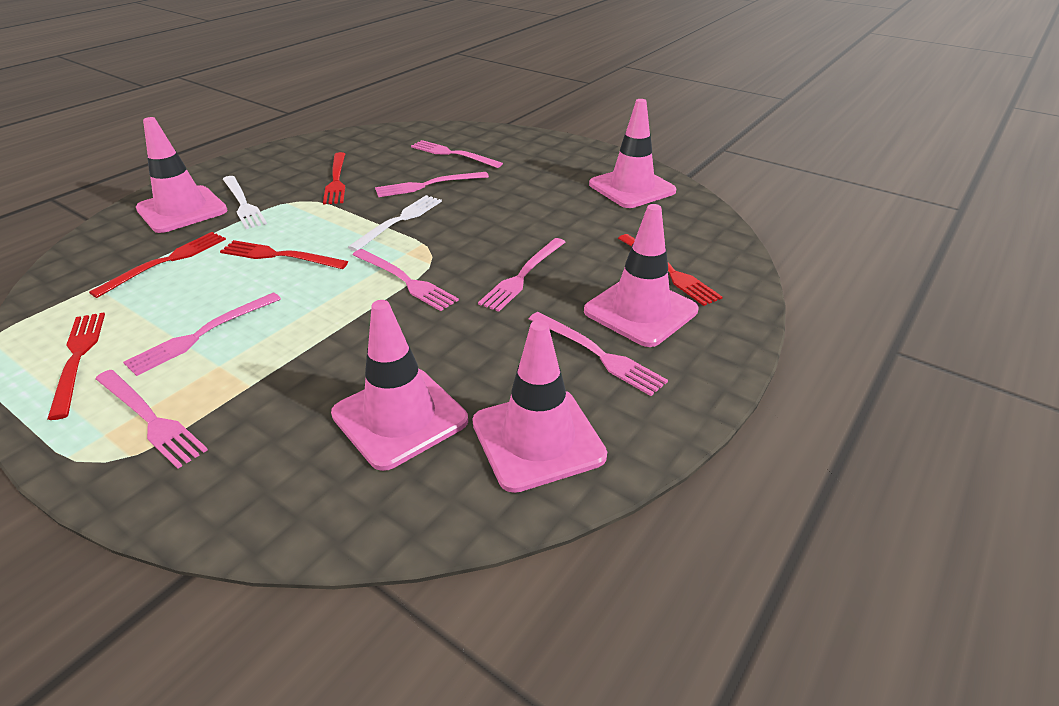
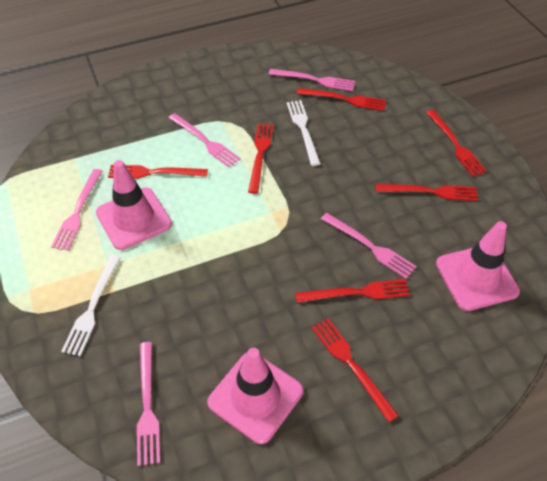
pink fork: [95,370,208,469] [123,292,281,376] [352,249,459,311] [375,172,489,197] [411,140,503,168] [478,238,565,312] [529,312,668,396] = 7 -> [51,169,103,251] [137,342,160,466] [169,113,241,167] [268,69,355,91] [321,213,417,279] = 5
pink traffic cone: [136,117,227,233] [331,300,468,471] [472,320,607,493] [584,204,698,347] [589,99,676,208] = 5 -> [96,160,172,250] [207,348,303,444] [436,221,520,311] = 3
red fork: [47,313,105,420] [89,232,226,298] [220,240,348,269] [323,152,345,205] [618,234,722,306] = 5 -> [108,165,208,179] [248,123,274,194] [295,279,410,303] [297,88,386,111] [312,318,399,422] [376,184,478,201] [426,110,487,177] = 7

